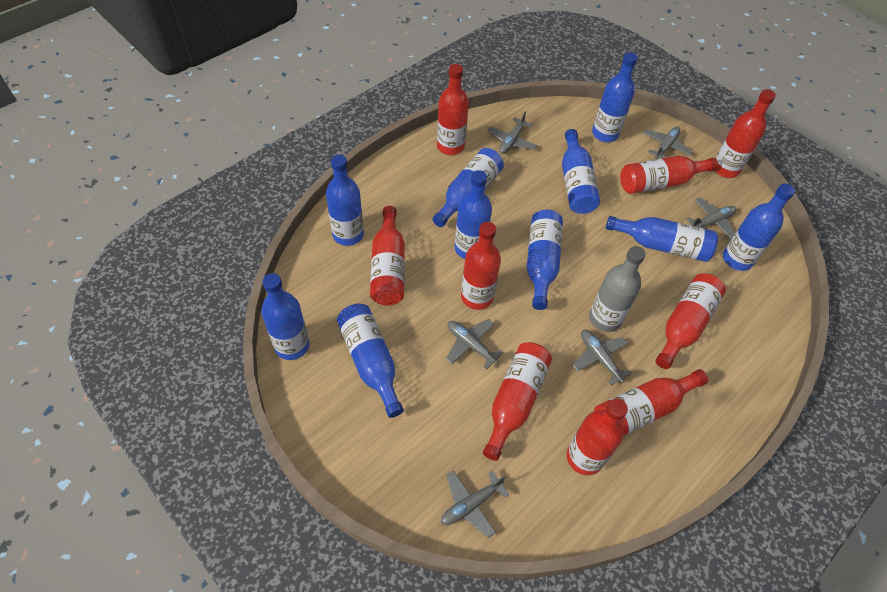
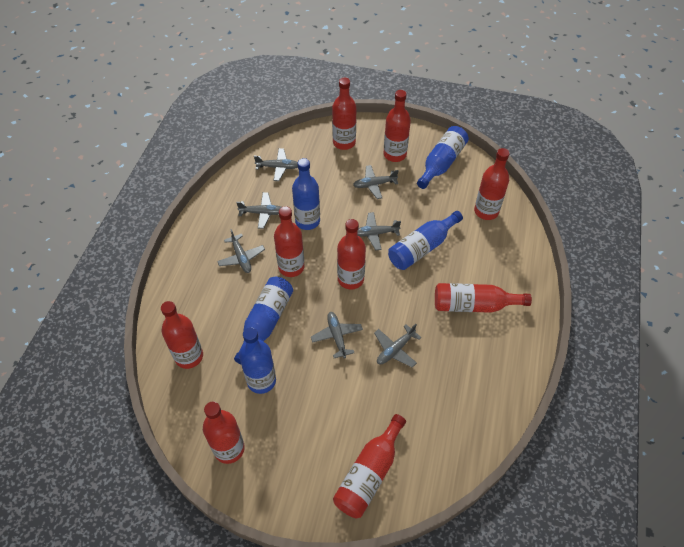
blue bottle: [261,273,309,360] [326,155,364,246] [337,304,404,418] [432,148,504,227] [455,170,492,259] [527,210,563,310] [562,129,600,214] [592,52,638,142] [606,216,718,262] [723,183,795,271] = 10 -> [234,277,293,364] [239,327,276,394] [292,158,320,230] [388,211,463,270] [417,126,469,189] = 5
grey bottle: [589,246,646,332] = 1 -> none = 0
grey plane: [441,471,509,538] [446,319,504,369] [488,111,537,154] [573,330,632,385] [643,127,693,159] [687,198,736,239] = 6 -> [217,229,265,273] [236,192,281,229] [254,148,298,181] [311,312,363,358] [353,165,399,199] [358,212,401,250] [374,324,422,368] = 7

